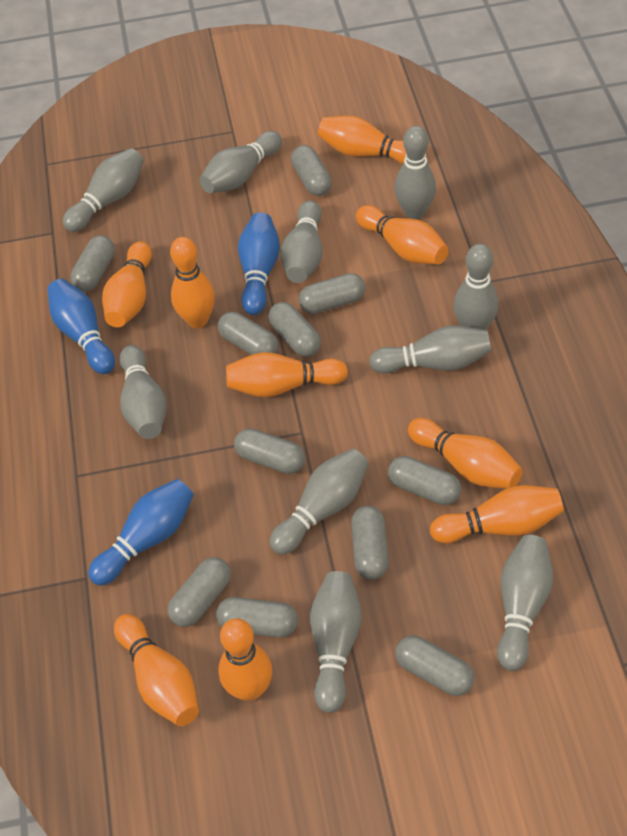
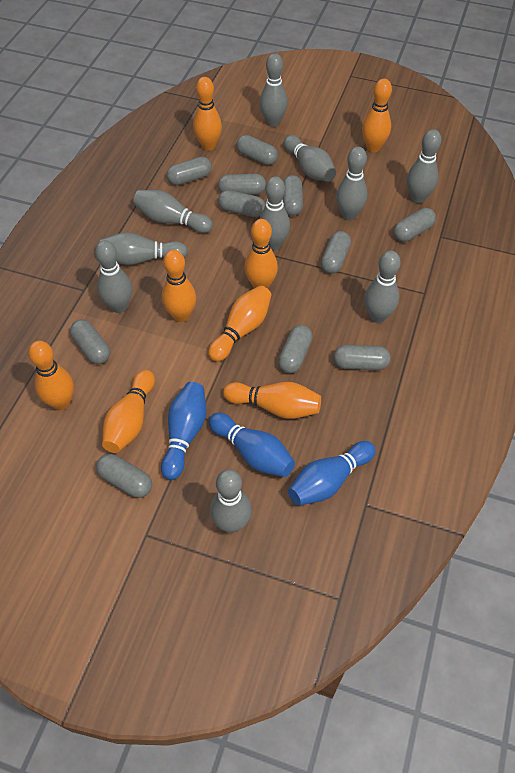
orange bowling pin: [102,241,152,327] [114,614,199,726] [170,237,215,328] [218,618,272,701] [226,352,348,397] [318,116,406,164] [356,205,449,265] [408,418,523,489] [430,485,564,543] = 9 -> [28,341,74,410] [102,370,155,453] [162,250,196,322] [193,77,222,151] [208,285,272,362] [223,382,321,419] [244,219,278,289] [362,79,392,152] = 8

